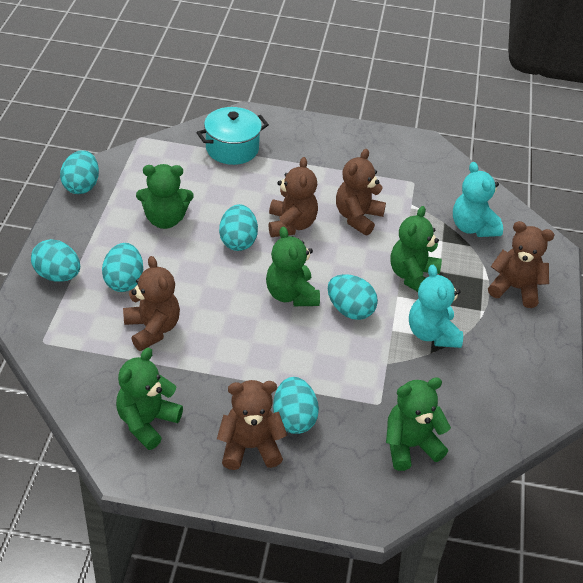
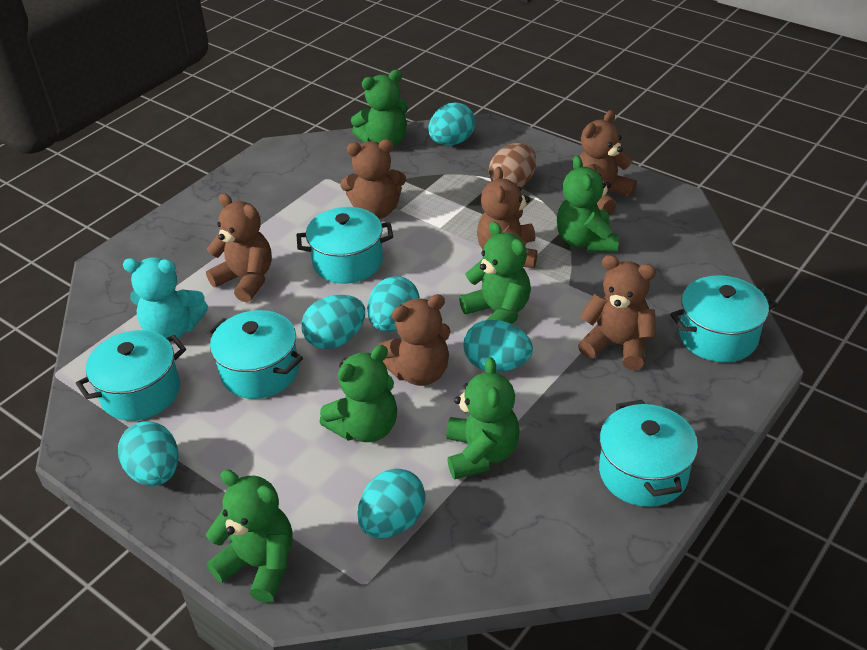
brown egg: none = 0 -> [489,143,536,188] = 1
brown teddy bear: [123,256,180,351] [217,380,287,470] [269,157,318,237] [336,149,386,235] [488,221,554,308] = 5 -> [206,193,272,302] [340,139,406,219] [377,294,450,386] [477,167,537,268] [578,255,656,370] [580,110,637,214] = 6
green teddy bear: [116,348,183,450] [136,164,193,229] [266,226,320,306] [386,377,451,471] [390,206,442,292] = 5 -> [206,469,293,603] [320,345,397,442] [351,70,408,147] [446,357,520,480] [459,222,531,324] [556,156,618,252] = 6
turquoise pot: [197,107,269,165] = 1 -> [76,330,186,421] [207,310,303,399] [296,207,393,284] [599,400,698,507] [670,275,777,362] = 5
turquoise teddy bear: [409,265,463,348] [453,162,503,237] = 2 -> [123,257,208,338] = 1

